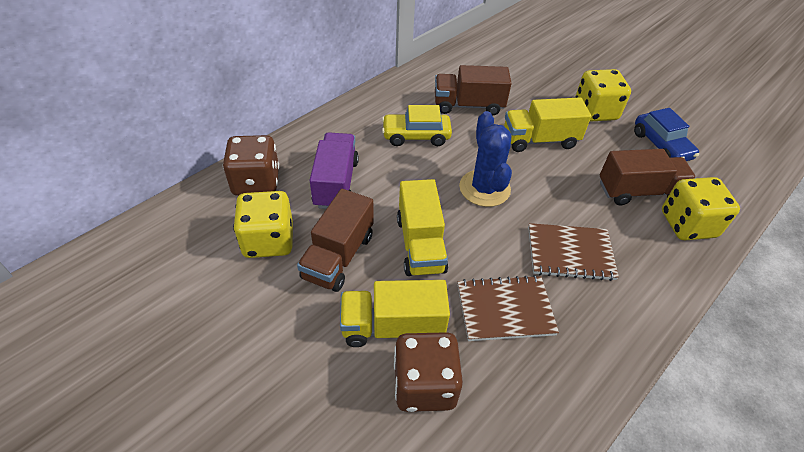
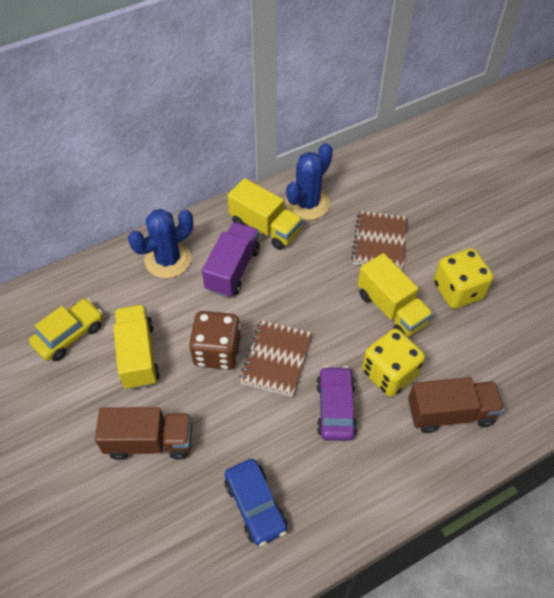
blue cactus: [459,111,512,207] = 1 -> [128,209,193,278] [286,143,333,220] = 2
brown dice: [223,135,279,196] [394,332,463,412] = 2 -> [189,311,241,370] = 1
brown truck: [297,189,374,292] [435,65,512,116] [600,149,696,206] = 3 -> [95,407,192,460] [408,377,504,433] = 2
purple car: none = 0 -> [316,366,357,441] = 1
yellow dice: [233,191,293,258] [575,69,631,122] [662,177,740,240] = 3 -> [362,329,425,397] [433,248,494,309] = 2

